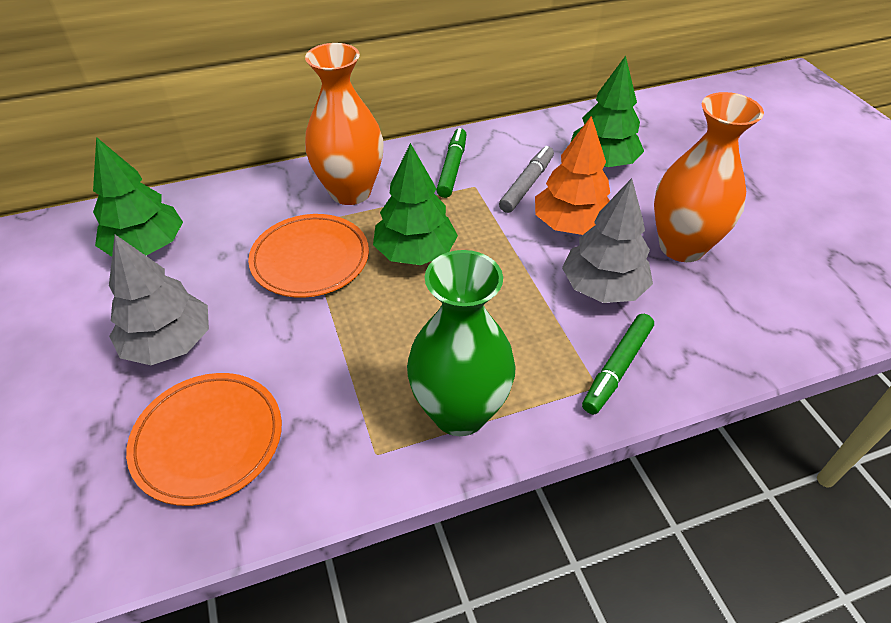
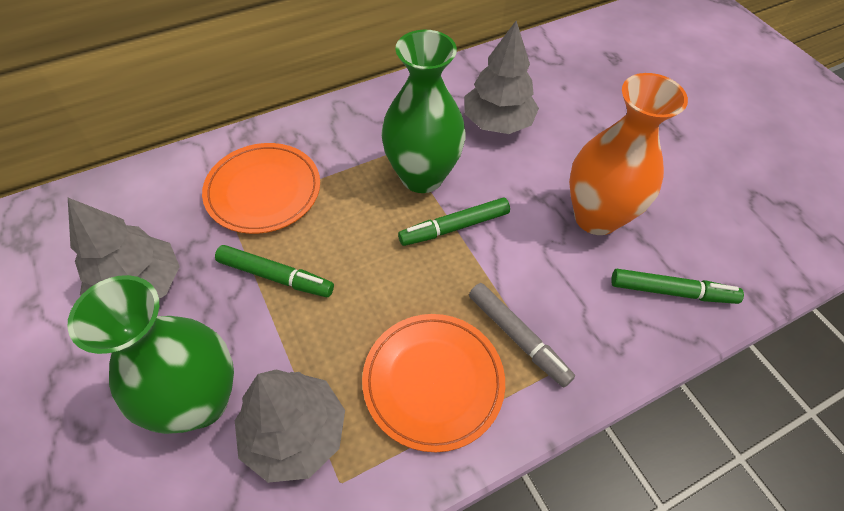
green marker: [436,128,467,198] [582,314,654,414] = 2 -> [215,245,334,297] [398,197,510,246] [611,269,744,304] = 3
green tree: [93,137,183,257] [373,143,458,265] [570,56,644,167] = 3 -> none = 0
green vase: [407,250,516,436] = 1 -> [67,275,234,434] [381,30,466,193] = 2
grey tree: [109,235,209,365] [562,178,653,303] = 2 -> [68,198,180,299] [235,369,345,483] [464,21,539,134] = 3
orange tree: [535,116,610,235] = 1 -> none = 0
orange vase: [305,43,384,205] [654,92,764,262] = 2 -> [569,73,688,235] = 1

